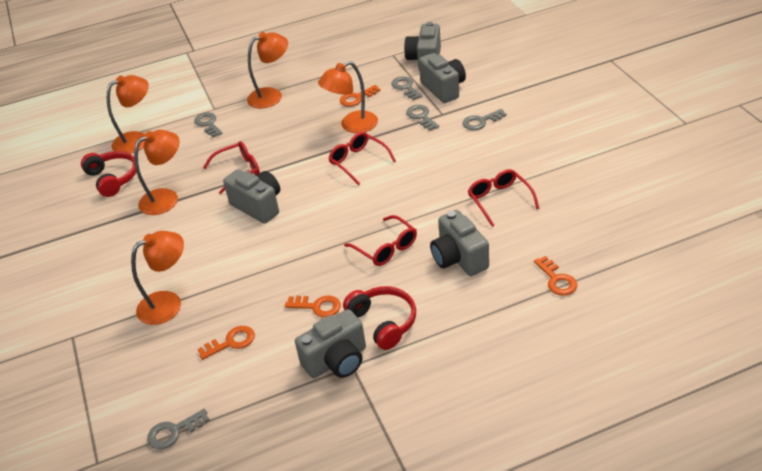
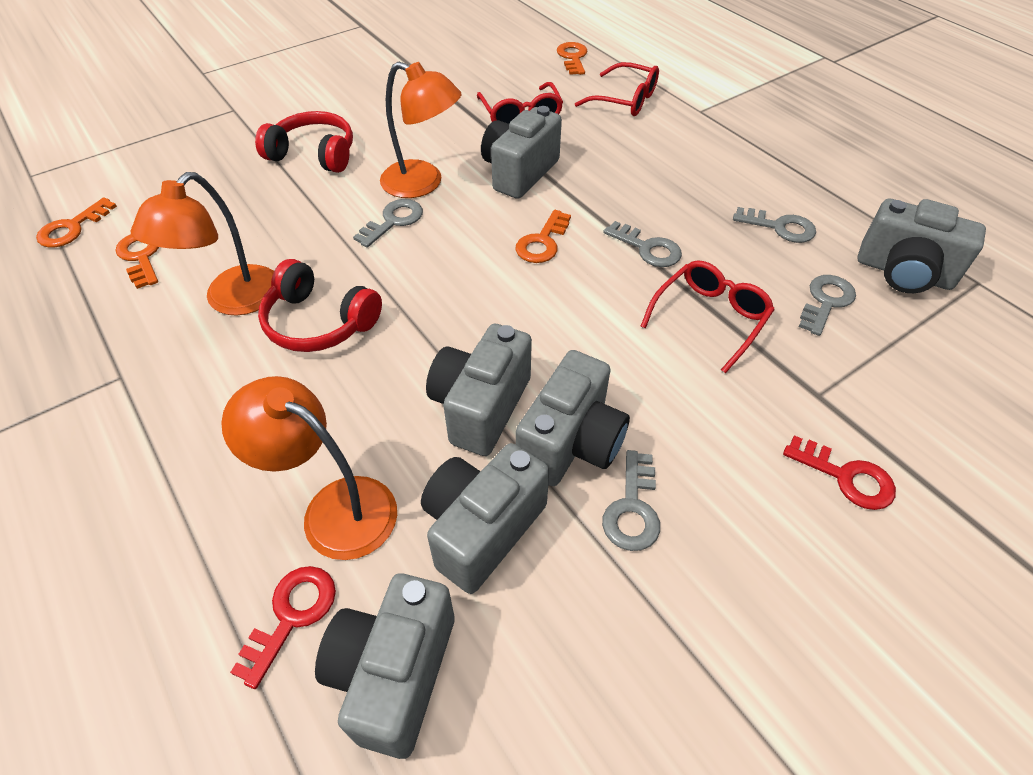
grey camera: [223,169,280,224] [295,309,366,378] [404,22,441,71] [419,53,466,103] [430,210,489,276] = 5 -> [315,573,454,759] [421,443,549,594] [426,324,532,456] [481,106,562,199] [516,350,630,486] [857,199,986,293] = 6
orange lamp: [107,75,149,154] [131,231,184,325] [134,130,180,215] [247,32,288,108] [318,61,378,133] = 5 -> [131,172,274,315] [221,376,397,560] [380,62,461,198] = 3
red glasses: [203,141,260,194] [328,132,396,185] [344,215,417,266] [468,169,540,227] = 4 -> [477,82,563,124] [575,62,659,116] [641,260,775,373] = 3
red key: none = 0 -> [230,566,336,689] [783,435,896,510] = 2

